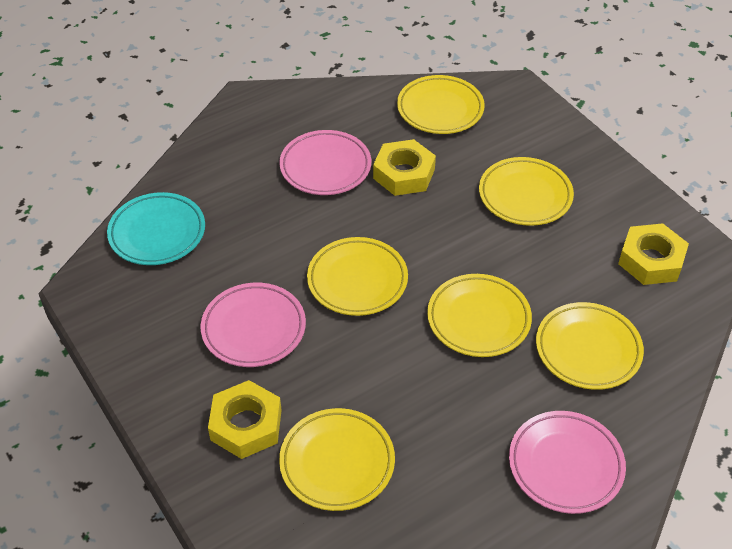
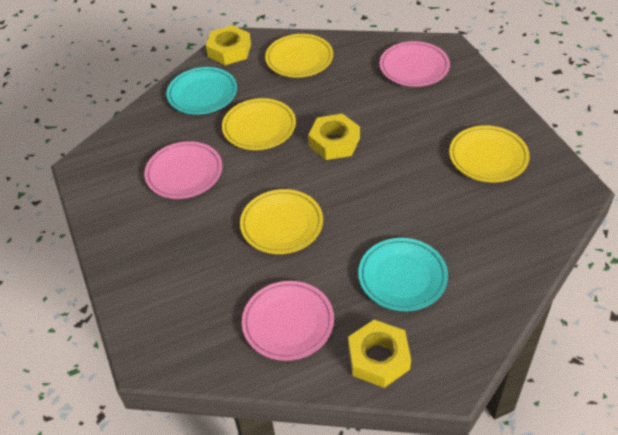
turquoise plate: [107,192,205,265] = 1 -> [167,67,237,114] [358,238,448,311] = 2
yellow plate: [279,408,395,511] [307,237,408,316] [397,75,485,134] [427,274,532,357] [479,157,574,226] [536,302,644,390] = 6 -> [222,98,296,150] [240,189,323,254] [265,34,333,78] [449,126,530,182] = 4

